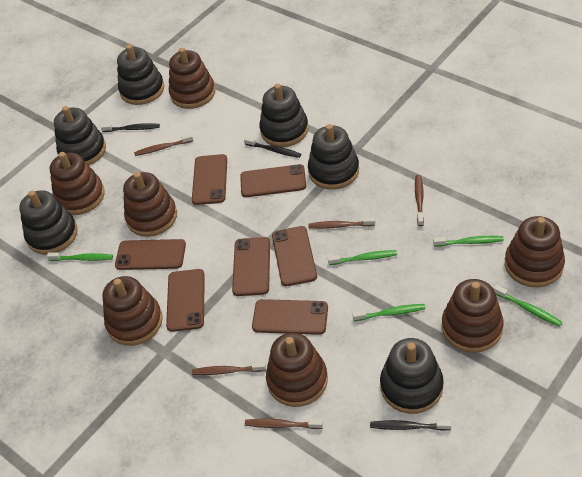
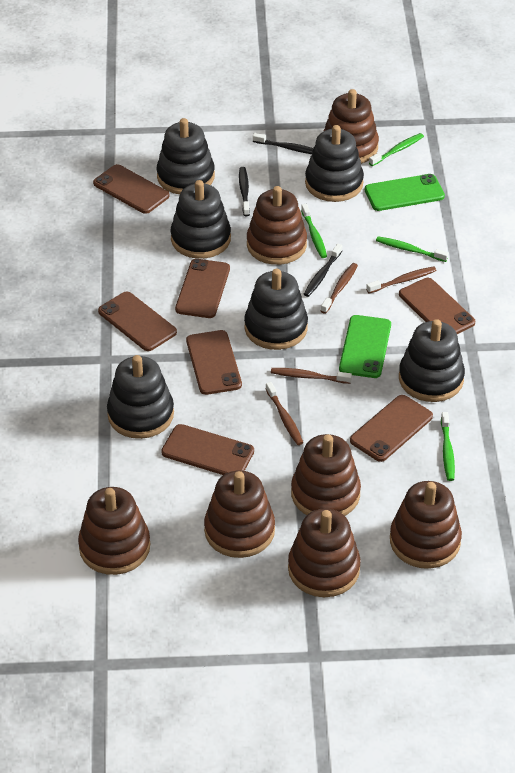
brown toothbrush: [134,134,193,156] [192,362,266,375] [245,419,323,429] [308,217,375,229] [415,175,424,226] = 5 -> [266,382,303,445] [271,368,352,384] [321,263,358,314] [366,266,436,294] = 4
green phone: none = 0 -> [339,315,391,378] [365,174,445,211] = 2
green toothbrush: [47,252,113,261] [328,250,397,265] [352,304,426,321] [433,236,504,247] [494,285,562,327] = 5 -> [301,204,327,258] [369,133,424,166] [376,236,449,262] [441,412,455,481] = 4

